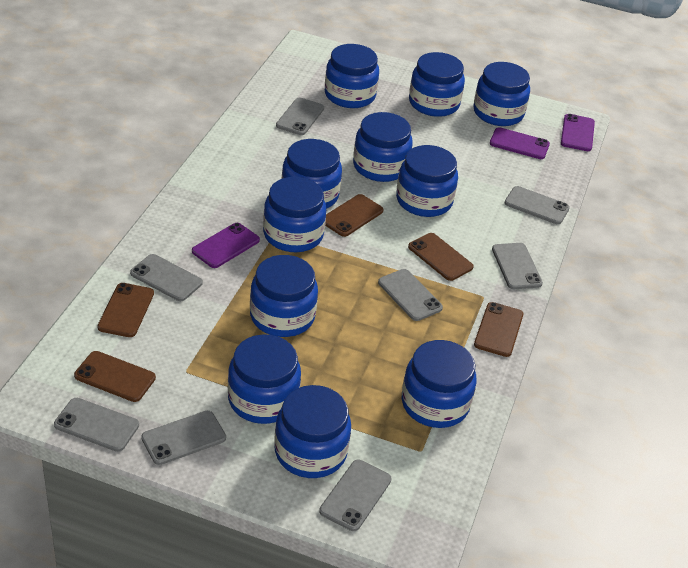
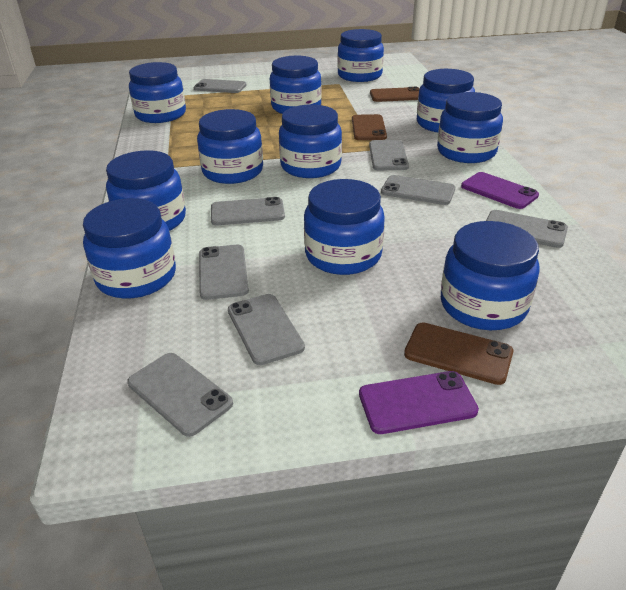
brown phone: [74,351,156,402] [98,283,154,337] [325,194,384,237] [408,233,474,281] [474,302,523,357] = 5 -> [352,114,387,140] [370,87,419,102] [404,323,513,385] = 3
purple phone: [192,223,260,268] [490,127,550,159] [561,114,595,151] = 3 -> [359,371,479,434] [461,172,539,209] = 2

